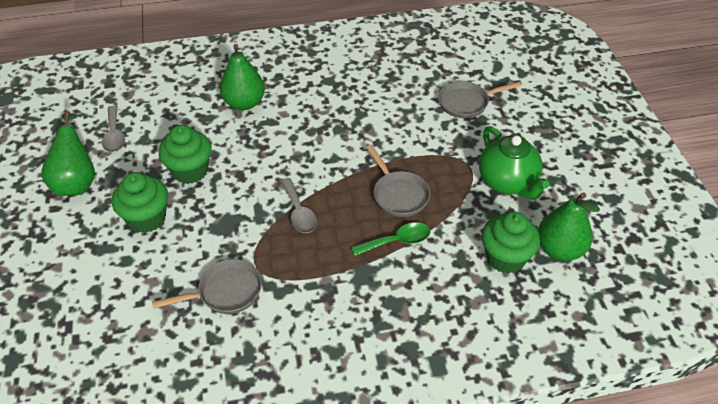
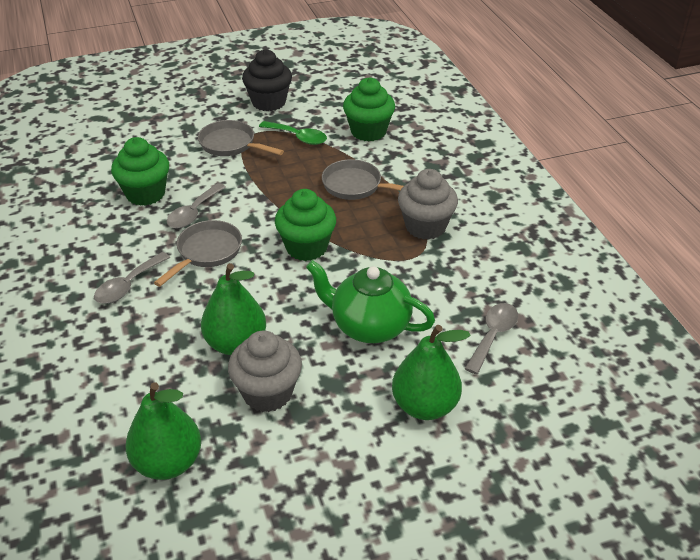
black cupcake: none = 0 -> [242,49,292,111] = 1
grey cupcake: none = 0 -> [228,330,302,412] [398,169,458,240] = 2
grey spoon: [102,105,125,152] [281,178,317,233] = 2 -> [94,252,170,304] [167,183,226,229] [465,303,518,374] = 3

